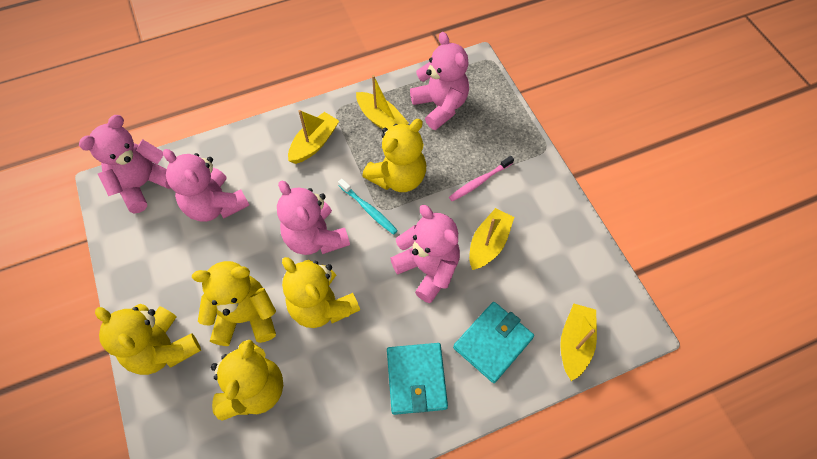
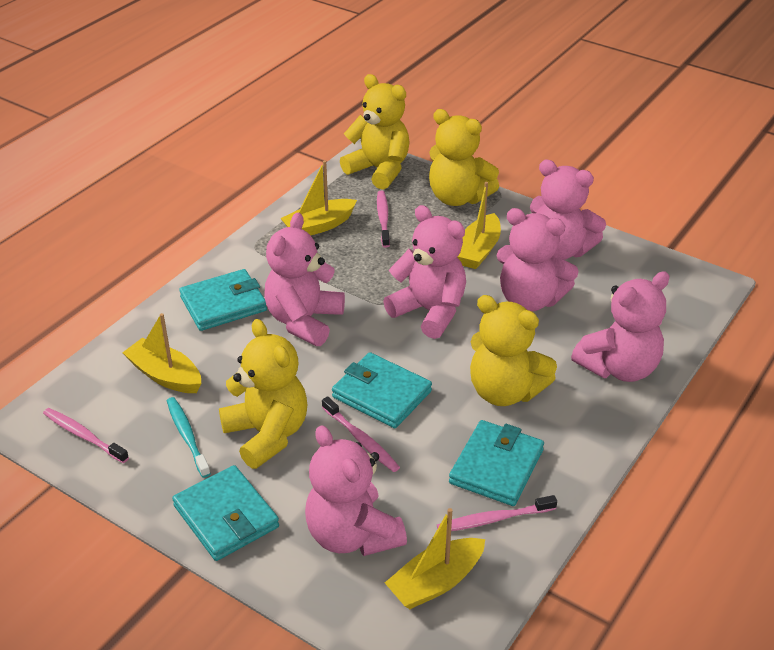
pink teddy bear: [79,115,171,214] [163,149,249,222] [277,180,350,255] [390,205,460,303] [410,32,469,130] = 5 -> [264,213,345,346] [305,425,407,556] [383,205,466,339] [497,208,579,312] [530,159,606,260] [571,271,670,382] = 6
pink toothbrush: [449,156,514,202] = 1 -> [43,408,129,463] [322,396,400,472] [377,191,390,248] [437,495,557,531] = 4
turquoise wallet: [387,343,448,415] [453,302,534,383] = 2 -> [172,465,279,561] [179,269,267,331] [332,352,432,428] [449,420,544,506] = 4
yellow teddy bear: [95,304,201,375] [192,261,276,346] [211,340,283,421] [282,257,360,328] [362,119,426,192] = 5 -> [219,319,307,469] [340,74,410,190] [429,109,499,206] [470,295,557,406] = 4

